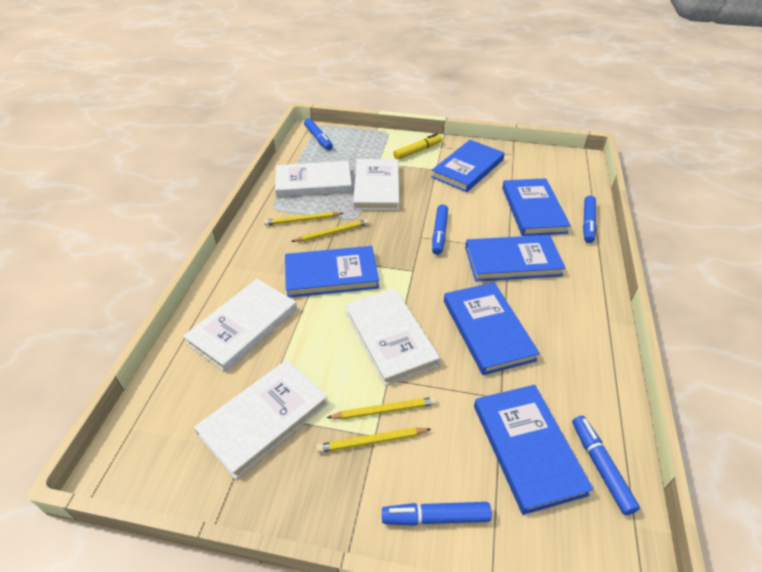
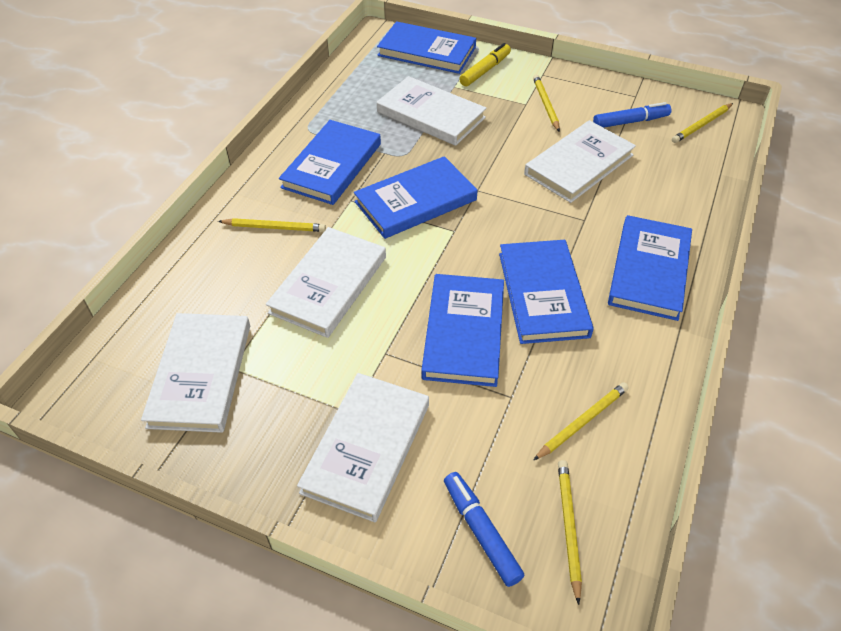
blue marker: [304,118,333,150] [382,502,492,526] [432,204,448,255] [572,416,640,515] [583,196,597,243] = 5 -> [444,472,525,587] [593,102,671,128] = 2
yellow pencil: [264,212,343,226] [291,219,369,242] [317,427,431,453] [326,397,437,419] = 4 -> [218,218,326,232] [533,75,560,132] [534,382,629,460] [558,460,582,605] [672,103,733,143] = 5

